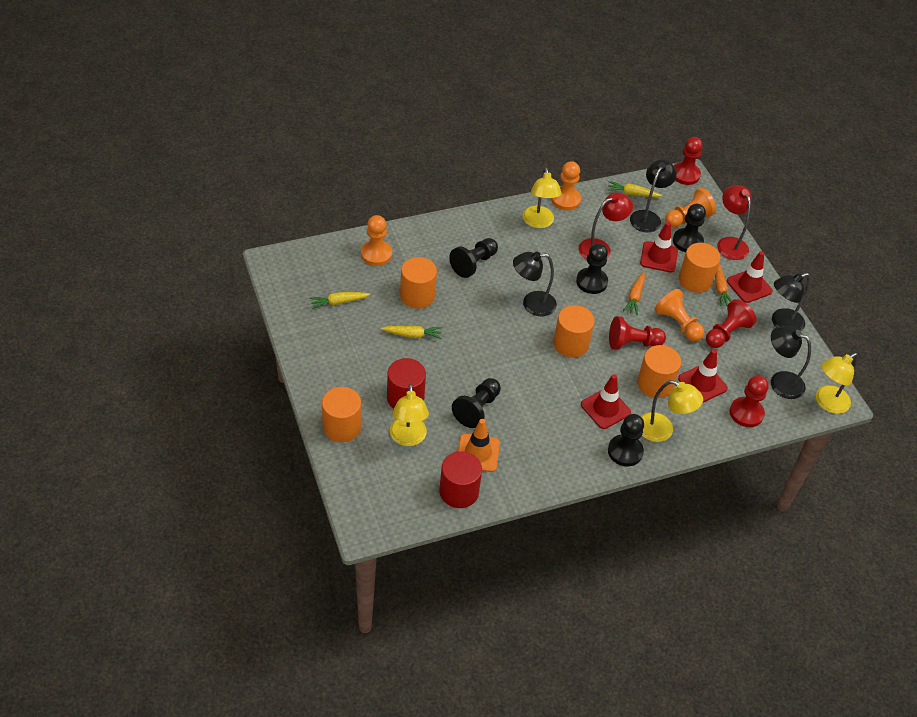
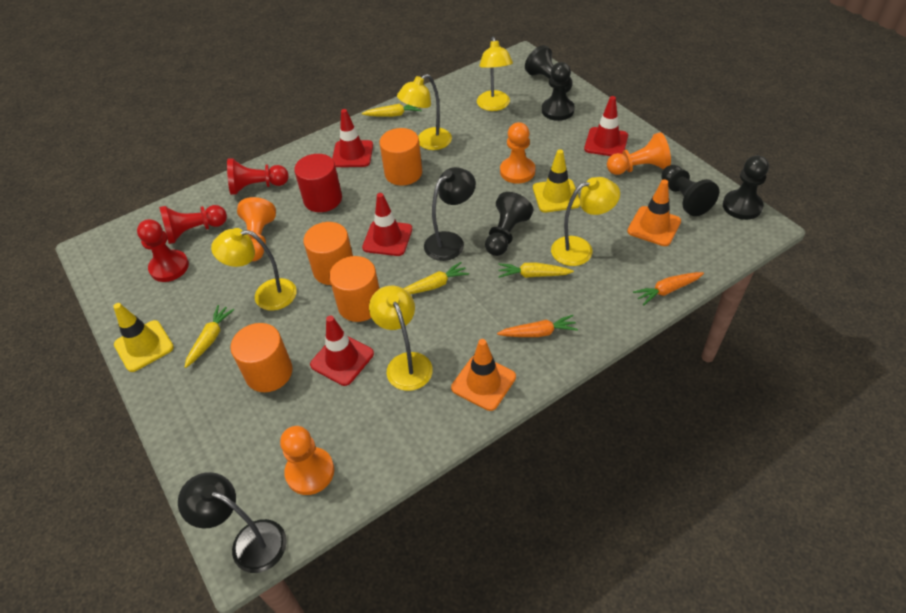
black lamp: [513,251,557,316] [630,159,677,233] [771,326,811,399] [772,273,810,331] = 4 -> [178,472,287,573] [424,167,476,261] = 2
orange cylinder: [322,387,361,442] [400,257,437,309] [553,305,595,358] [637,345,681,398] [679,243,720,293] = 5 -> [230,323,292,392] [303,222,353,285] [329,256,379,322] [379,128,422,186] = 4
orange traffic cone: [458,419,500,472] = 1 -> [451,339,516,411] [627,179,681,246] = 2
red cylinder: [387,358,426,409] [439,451,482,508] = 2 -> [294,154,342,212] = 1
red lamp: [579,193,633,259] [717,185,752,260] = 2 -> none = 0
red pawn: [609,316,666,349] [674,137,703,185] [706,299,756,348] [730,376,769,427] = 4 -> [137,219,189,282] [159,205,227,244] [227,158,289,195] = 3
yellow carrot: [309,292,370,309] [381,326,442,339] [607,181,662,197] = 3 -> [185,305,234,368] [362,104,422,117] [403,262,469,294] [498,263,574,278] = 4
yellow lamp: [390,384,429,446] [523,168,562,228] [641,380,703,442] [816,353,858,414] = 4 -> [211,228,297,311] [369,286,433,391] [397,74,452,150] [477,37,513,111] [551,177,620,266] = 5
yellow traffic cone: none = 0 -> [113,303,174,372] [533,149,581,212] = 2

